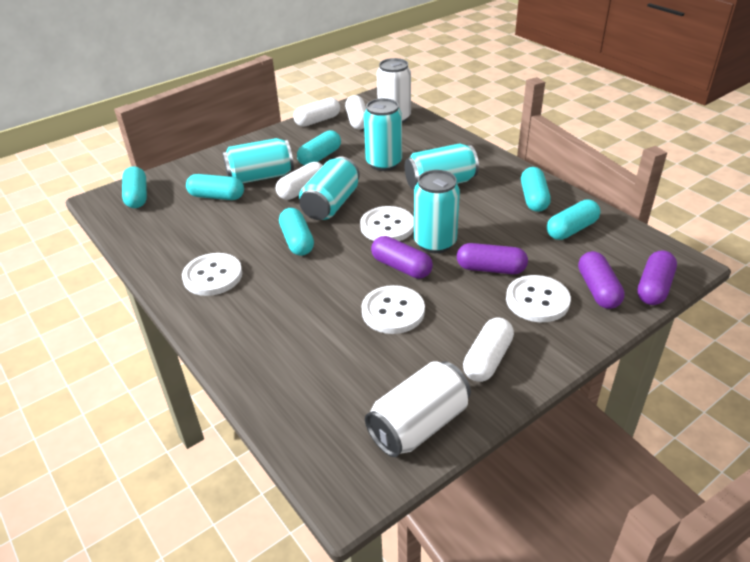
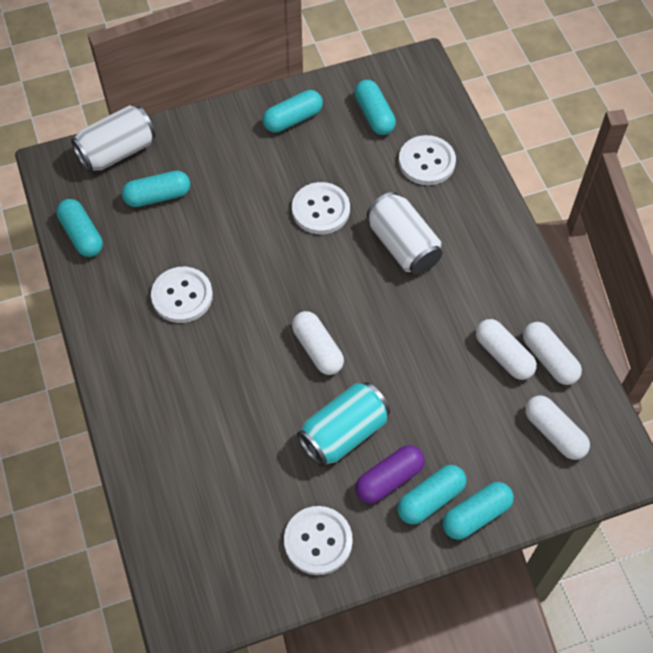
purple capsule: [371,236,433,279] [457,243,528,274] [578,251,625,309] [637,250,677,305] = 4 -> [355,445,425,504] = 1
turquoise can: [222,138,294,183] [299,157,360,220] [364,98,402,171] [405,144,479,189] [414,170,460,253] = 5 -> [297,382,390,467] = 1

